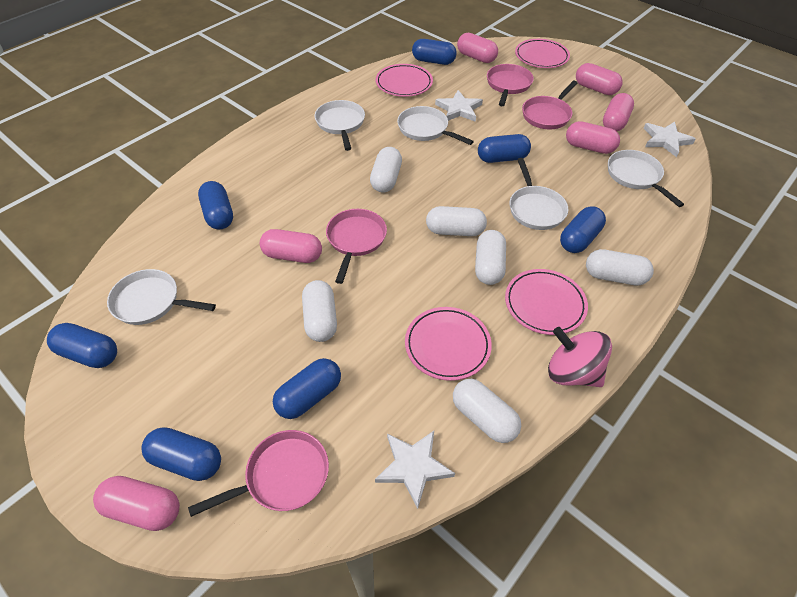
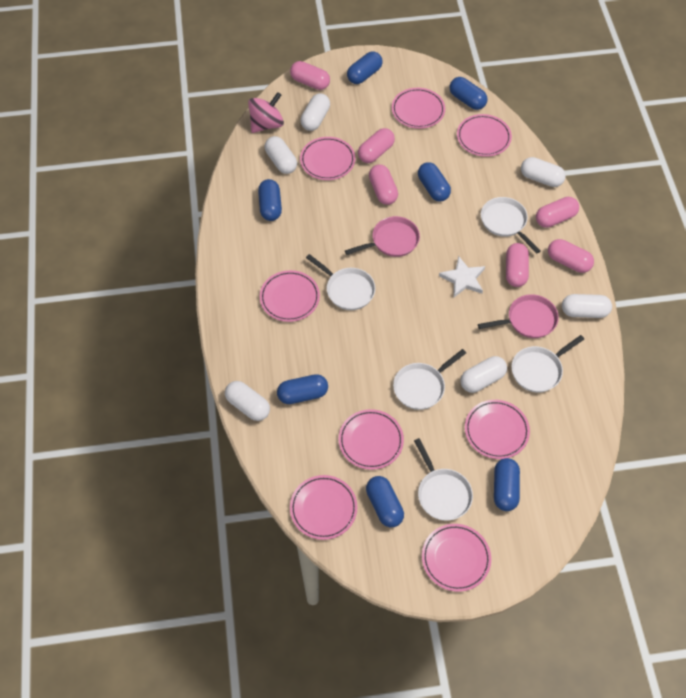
pink pan: [188,430,329,517] [326,209,387,284] [487,64,534,106] [522,81,577,130] = 4 -> [345,216,420,257] [478,294,559,338] = 2
pink plate: [375,64,433,97] [405,307,492,381] [505,269,588,335] [515,39,570,68] = 4 -> [260,270,320,322] [290,475,357,540] [300,137,355,180] [339,409,404,470] [392,88,445,129] [422,524,491,592] [457,114,512,157] [465,400,530,459] = 8
white star: [375,431,455,509] [435,90,483,122] [643,122,696,157] = 3 -> [439,256,485,297] = 1

